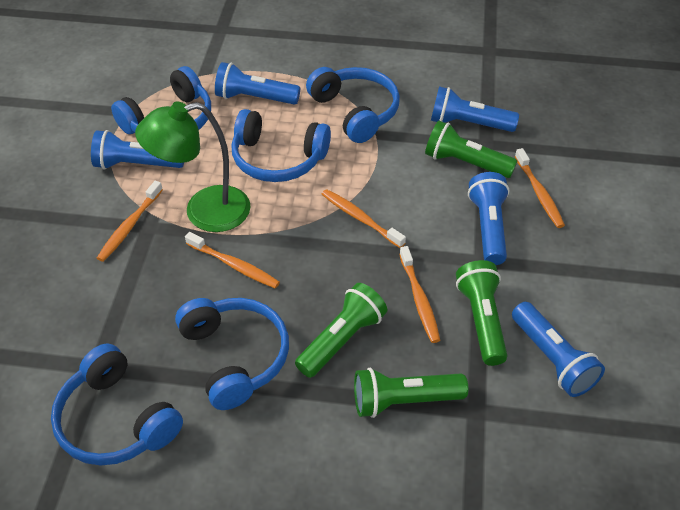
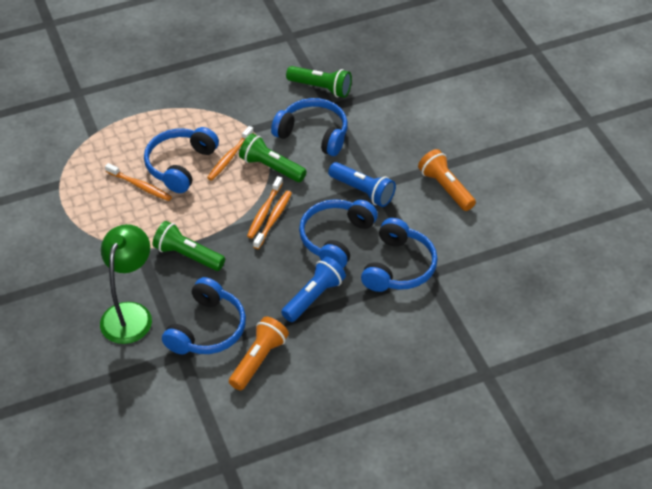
blue flashlight: [91,130,184,169] [215,62,300,105] [431,86,519,132] [468,172,509,265] [512,302,605,397] = 5 -> [281,256,346,322] [328,162,396,207] = 2
green flashlight: [295,283,387,378] [354,368,468,418] [425,121,517,178] [456,260,507,366] = 4 -> [153,221,225,271] [239,133,307,182] [286,66,352,98] = 3
orange flashlight: none = 0 -> [229,317,289,391] [418,149,476,211] = 2
orange toothbrush: [97,181,163,262] [185,232,280,288] [322,189,406,248] [399,246,440,343] [515,148,565,228] = 5 -> [105,163,172,201] [207,126,254,180] [247,176,283,239] [253,191,292,249] = 4

